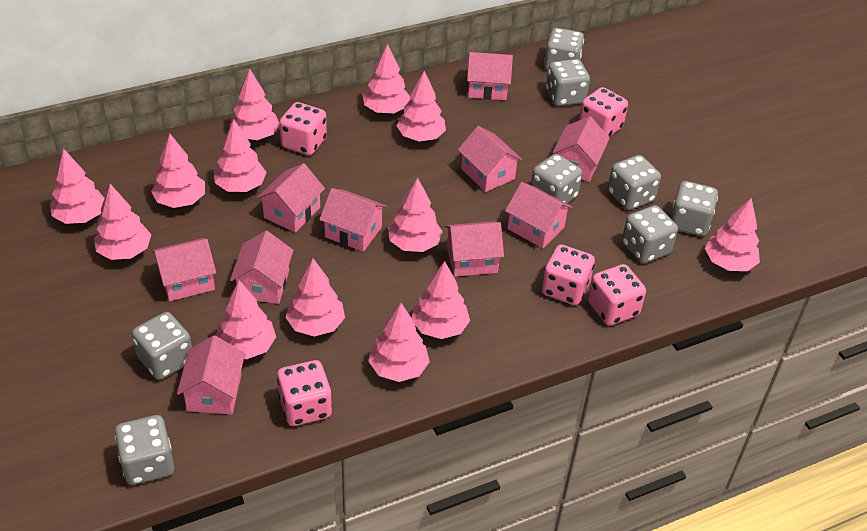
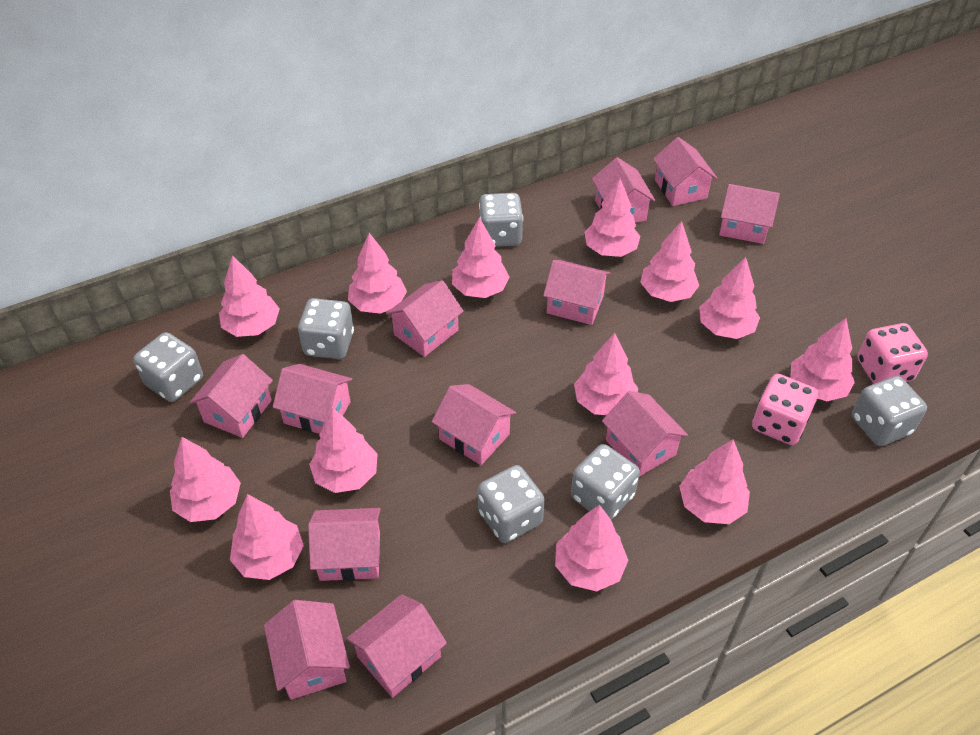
grey dice: [115,415,174,485] [132,312,192,380] [531,154,582,204] [544,28,584,70] [546,59,590,106] [608,155,661,210] [622,205,678,263] [671,181,718,236] = 8 -> [133,332,203,402] [298,298,354,359] [478,465,545,543] [479,193,523,247] [571,444,640,520] [852,376,927,446] = 6
pink dice: [277,360,332,426] [279,102,327,155] [542,245,595,305] [579,87,628,137] [588,264,646,326] = 5 -> [752,374,818,445] [858,323,928,384] = 2
pink house: [152,238,216,301] [177,335,245,415] [230,231,294,304] [257,163,325,233] [319,188,387,252] [445,221,504,277] [458,126,523,192] [467,52,513,100] [505,182,573,248] [553,116,610,182] = 10 -> [189,354,273,438] [264,600,350,700] [273,364,352,434] [308,508,381,581] [346,594,447,698] [386,280,464,357] [432,384,516,465] [543,260,610,325] [592,157,655,223] [602,391,688,477] [653,137,717,206] [719,184,780,244] = 12

